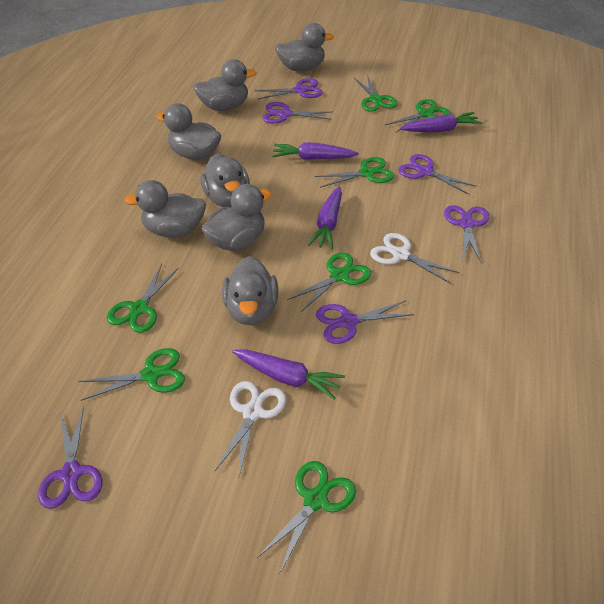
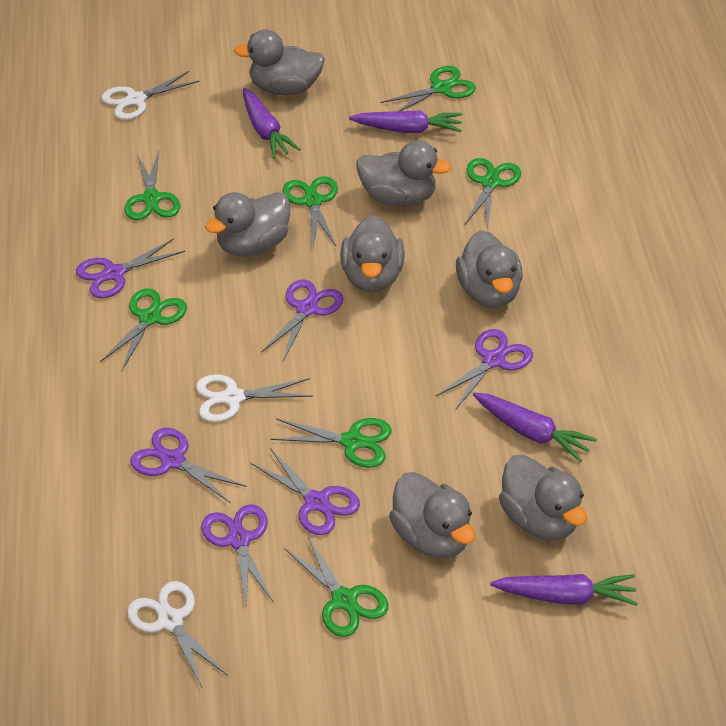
white scissors: [215,381,286,476] [370,233,460,283] = 2 -> [102,71,200,120] [127,581,228,689] [196,374,313,422] = 3

